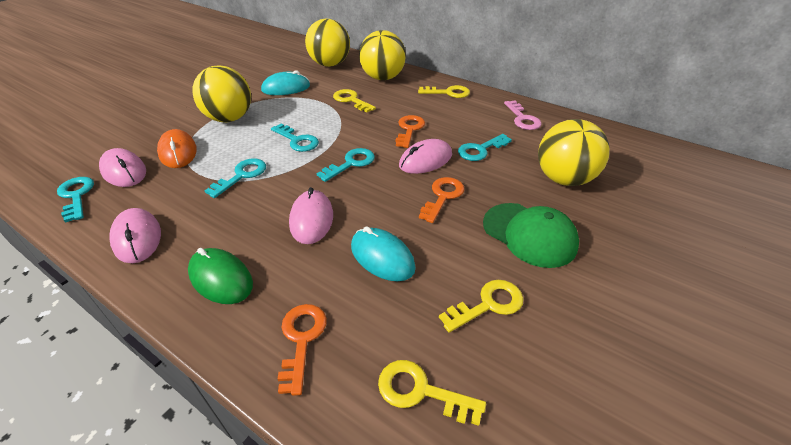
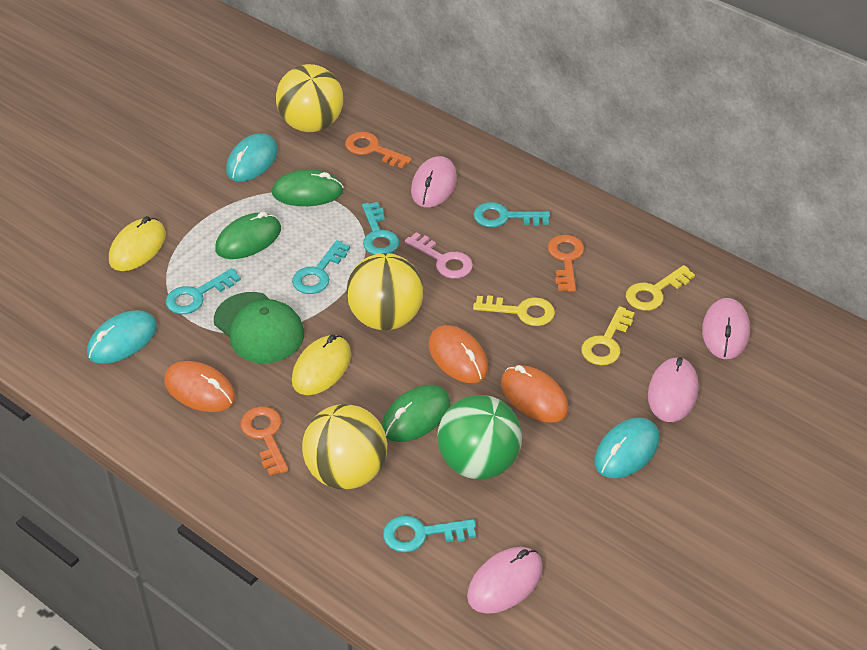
green ball: none = 0 -> [437,395,522,480] = 1
green mouse: [188,248,253,304] = 1 -> [215,211,281,259] [272,169,344,206] [382,385,451,442] = 3
orange mouse: [157,129,197,168] = 1 -> [164,361,235,412] [428,325,488,383] [501,365,569,423] = 3
turquoise mouse: [261,70,310,95] [351,226,416,281] = 2 -> [87,310,157,364] [226,133,278,182] [595,417,659,479] = 3
yellow ball: [193,65,251,122] [305,19,350,67] [359,30,406,80] [538,119,610,186] = 4 -> [276,64,343,132] [302,404,387,489] [346,253,424,330] = 3
yellow key: [333,89,376,113] [378,360,486,426] [418,85,470,98] [439,280,523,333] = 4 -> [473,295,555,326] [582,306,635,365] [626,265,695,311] = 3
yellow mouse: none = 0 -> [109,216,166,271] [292,335,351,395] = 2

